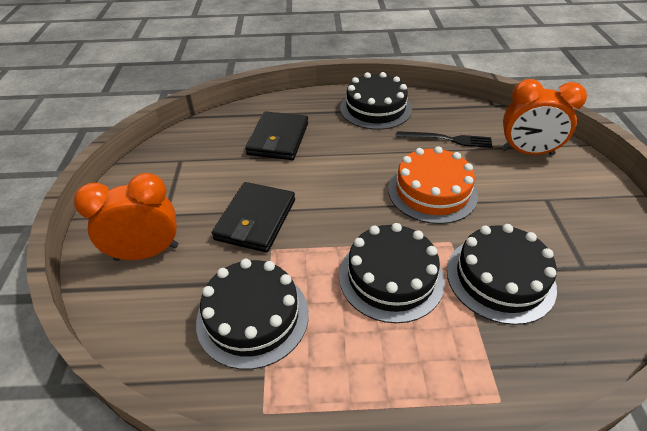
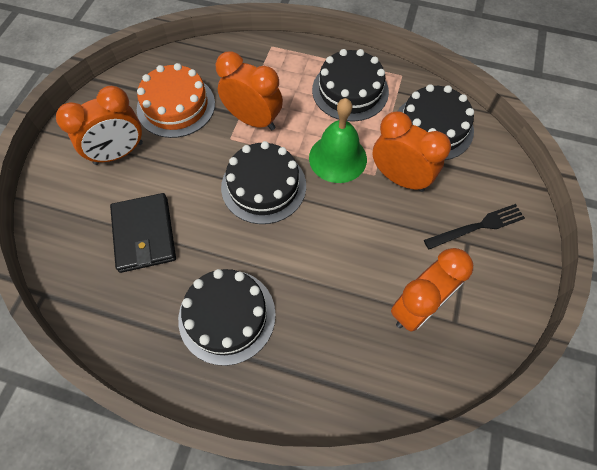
black wallet: [212,182,295,252] [245,111,308,160] = 2 -> [110,193,176,273] = 1
green bell: none = 0 -> [309,98,367,183] = 1
orange clock: [74,173,178,261] [501,79,587,156] = 2 -> [56,86,143,165] [216,51,283,130] [373,111,451,192] [391,248,473,332] = 4

